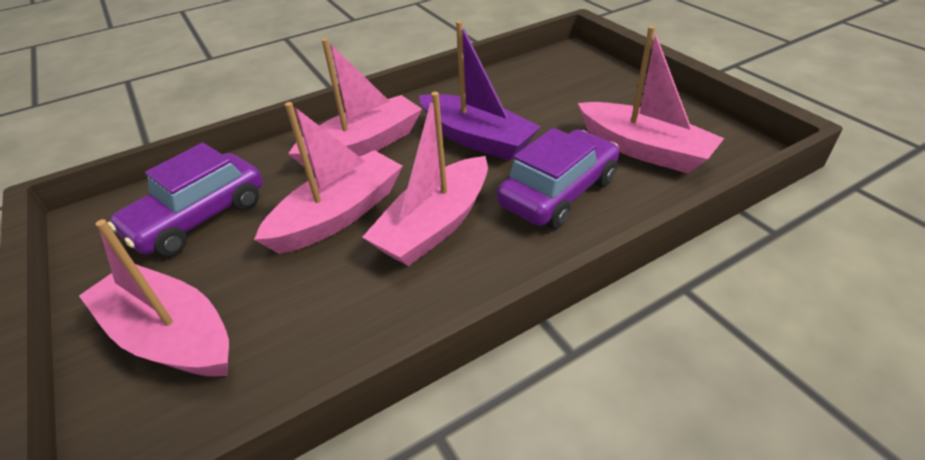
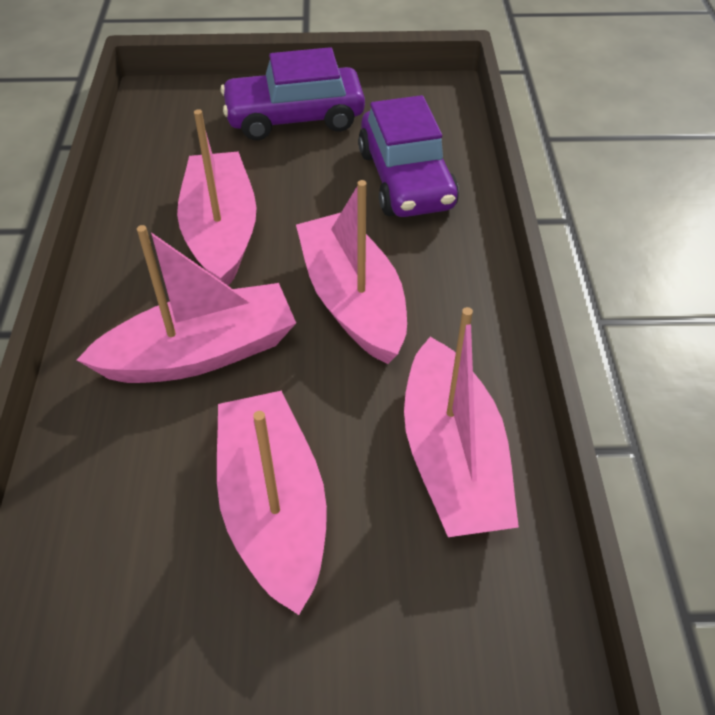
purple boat: [419,21,541,161] = 1 -> none = 0

